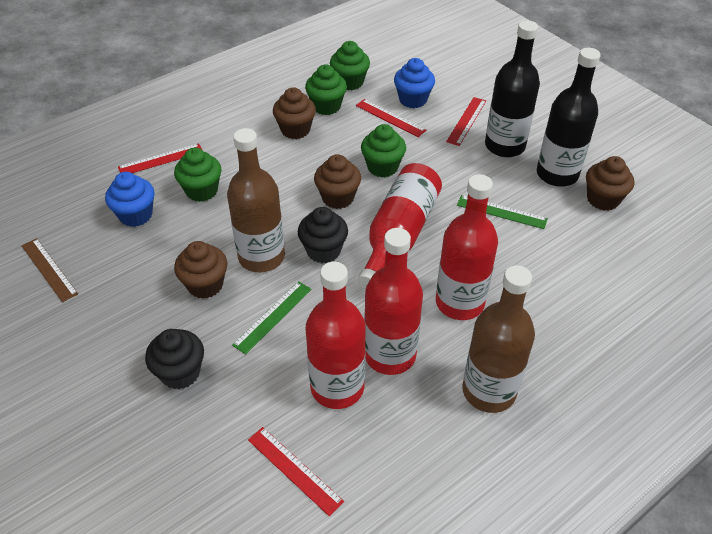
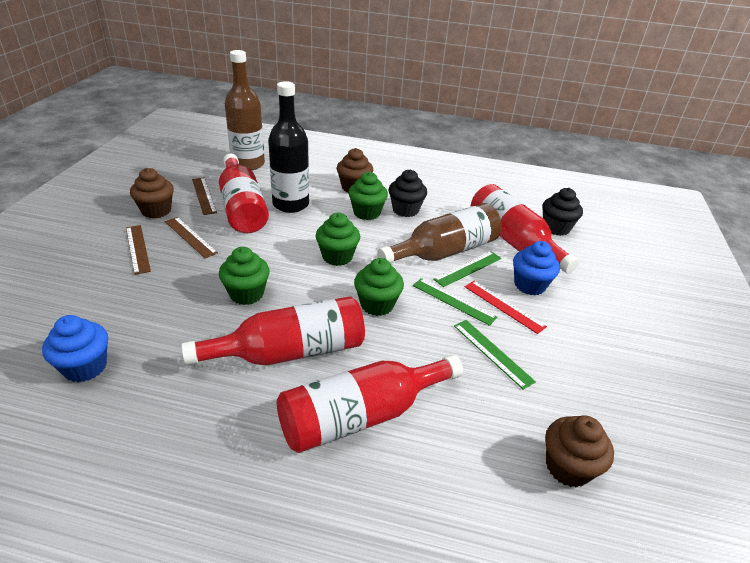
black bottle: [485,20,540,157] [537,48,601,187] = 2 -> [268,81,309,213] = 1
brown cupcake: [174,241,227,299] [273,87,316,139] [314,154,361,209] [586,156,634,211] = 4 -> [130,168,174,218] [337,148,373,192] [545,415,614,487] = 3
brown ruler: [22,238,78,303] = 1 -> [126,225,151,275] [165,217,218,258] [192,178,217,215] = 3
green ruler: [232,281,312,354] [457,195,548,229] = 2 -> [413,278,497,326] [433,251,501,287] [454,320,536,390] = 3
red ruler: [118,143,202,173] [248,427,344,516] [356,99,426,137] [446,97,486,146] = 4 -> [465,281,547,334] = 1

